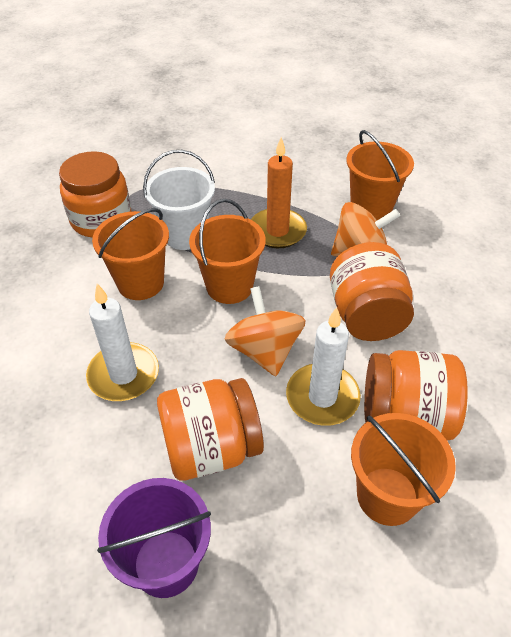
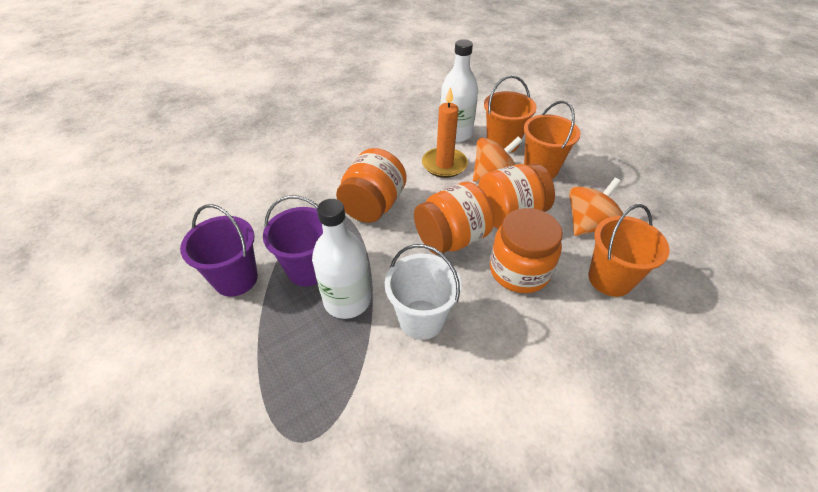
orange bucket: [92,208,169,300] [189,199,266,304] [346,130,414,220] [351,413,456,526] = 4 -> [484,75,537,153] [524,101,581,179] [588,204,670,297] = 3
purple bucket: [97,478,211,598] = 1 -> [180,204,258,297] [263,195,323,286] = 2
white bottle: none = 0 -> [312,199,371,319] [440,39,478,142] = 2
white candle: [86,284,159,401] [286,307,361,426] = 2 -> none = 0

